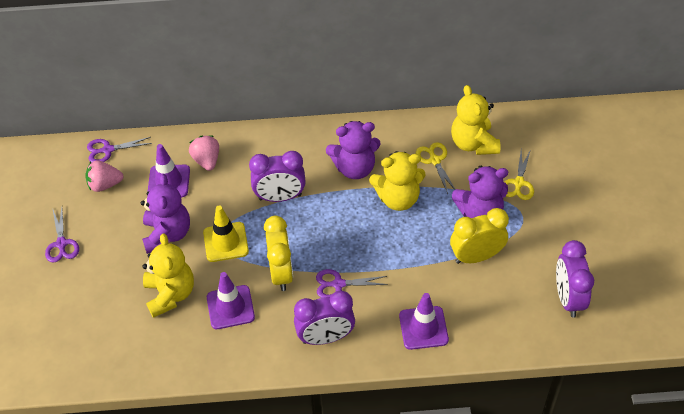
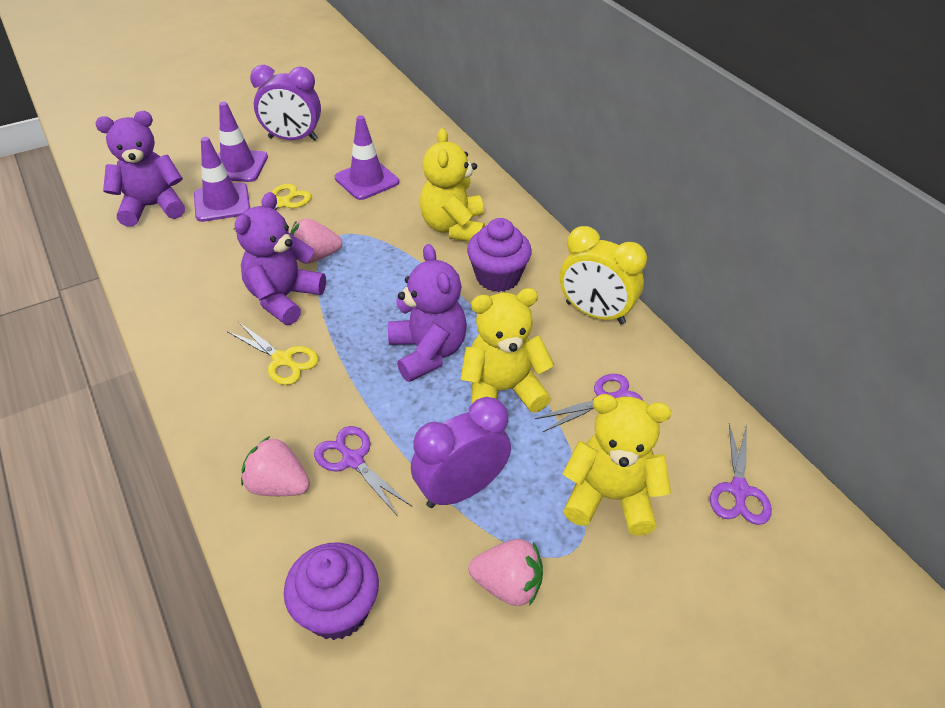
pink strawberry: [85,160,124,192] [189,136,219,171] = 2 -> [241,436,310,496] [290,218,342,264] [468,539,543,606] = 3
purple clock: [249,151,306,202] [294,291,355,345] [556,240,594,318] = 3 -> [250,65,321,141] [411,397,511,508] = 2
purple cupcake: none = 0 -> [284,543,379,640] [467,218,532,292] = 2
yellow clock: [264,216,293,291] [450,208,509,264] = 2 -> [560,226,647,325] = 1
yellow traffic cone: [203,205,249,262] = 1 -> none = 0

